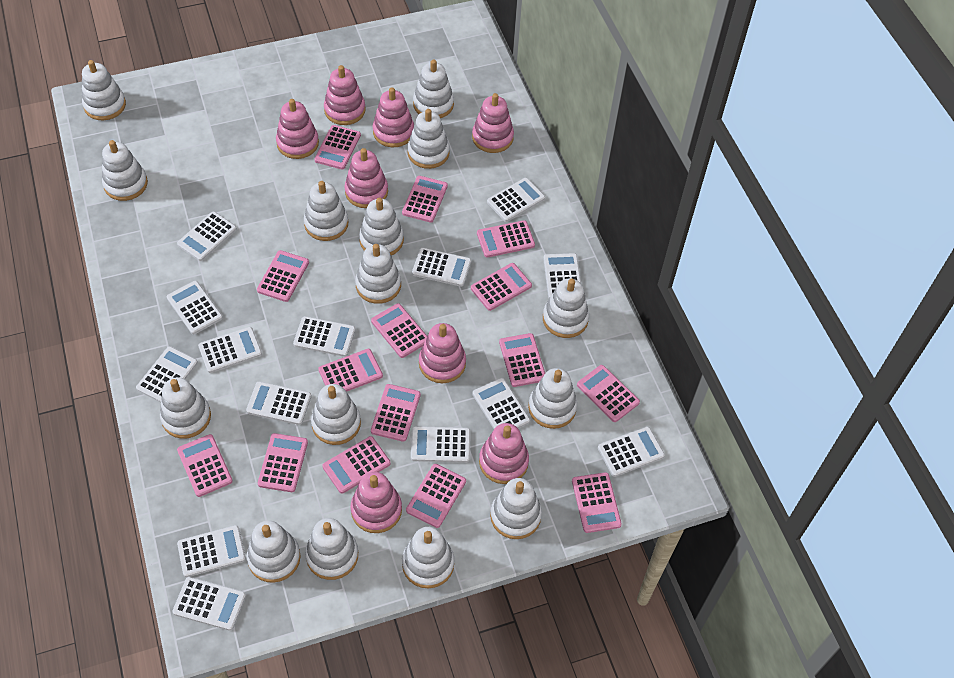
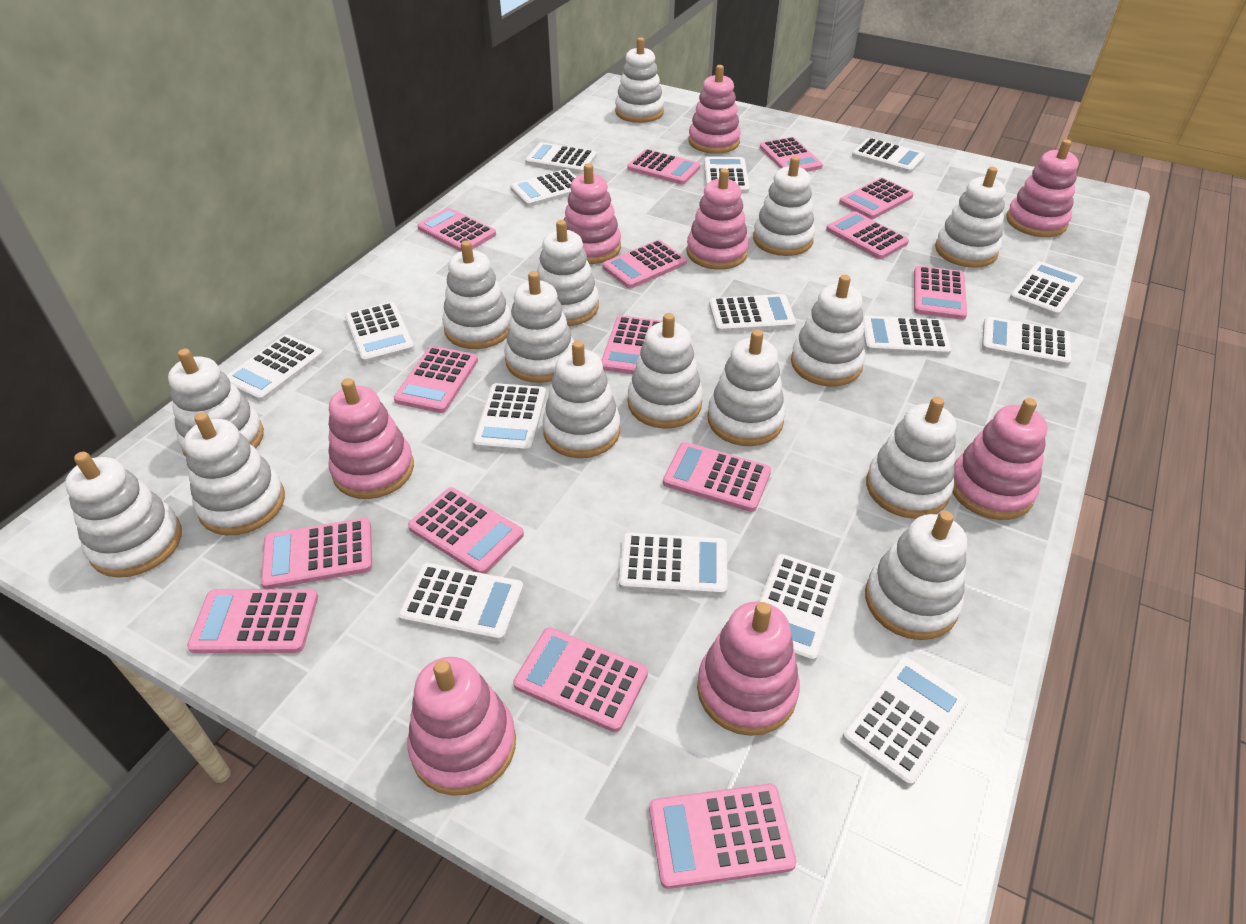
white calculator: [136,346,198,403] [167,281,223,334] [172,577,246,631] [177,211,237,261] [177,525,246,577] [198,327,262,373] [246,381,311,425] [293,316,356,357] [411,426,470,463] [412,248,471,287] [472,378,530,429] [487,178,545,222] [543,253,581,299] [598,426,665,477] = 14 -> [226,335,323,402] [345,302,415,363] [398,563,524,642] [473,383,546,453] [510,169,576,207] [525,142,597,174] [619,533,727,596] [704,157,749,193] [709,294,796,333] [759,554,843,663] [842,656,969,787] [852,138,925,173] [862,316,951,356] [982,317,1071,367] [1010,261,1084,316] = 15

